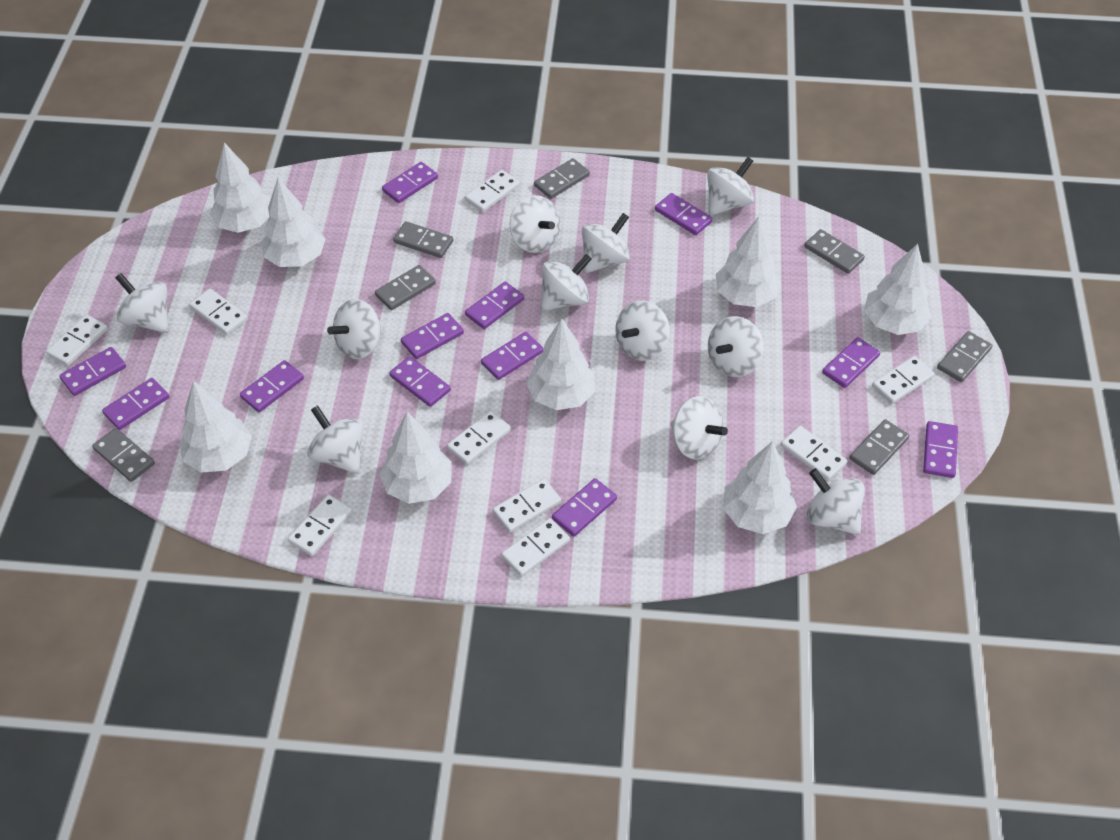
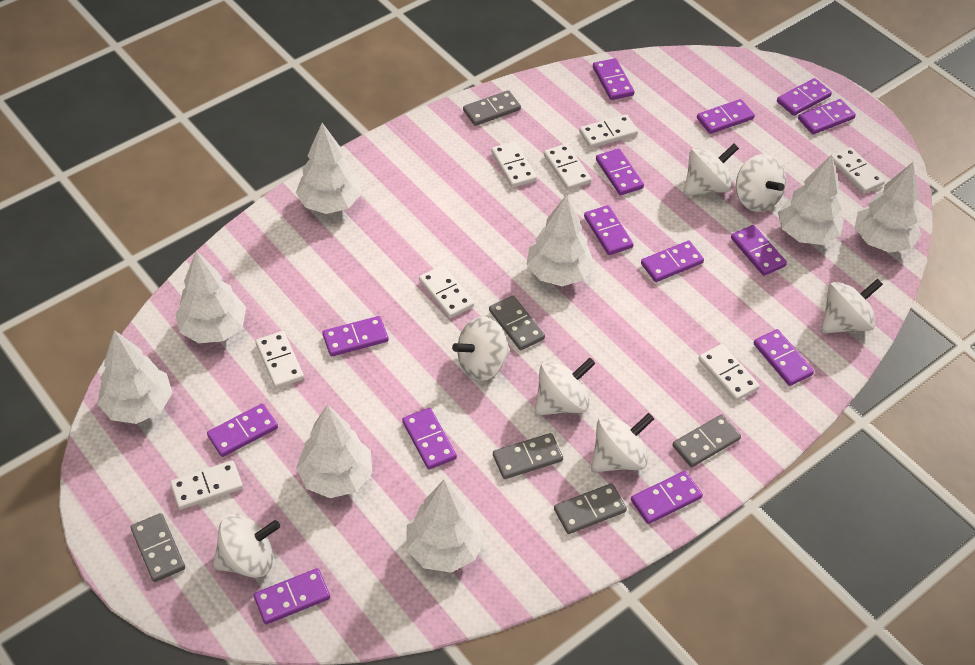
grey domino: [92,428,155,482] [375,265,436,310] [393,221,453,258] [534,158,590,199] [804,229,865,274] [849,419,909,475] [937,331,992,382] = 7 -> [130,513,185,582] [463,90,521,126] [489,296,545,350] [493,433,563,479] [554,483,627,534] [673,414,741,467] = 6
purple domino: [59,347,126,396] [102,378,169,430] [240,360,304,412] [382,162,438,203] [389,356,451,407] [401,313,464,359] [465,281,524,329] [481,332,543,380] [552,478,617,537] [655,193,713,235] [822,337,880,388] [923,421,958,478] = 12 -> [207,404,278,457] [254,568,330,624] [322,316,389,356] [402,408,457,470] [584,205,634,255] [593,58,634,100] [596,149,644,195] [631,471,703,524] [641,241,704,282] [697,99,755,134] [731,225,787,276] [754,329,814,386] [777,78,832,116] [798,99,856,134] = 14
white domino: [46,314,108,366] [189,289,248,335] [288,494,353,556] [447,411,511,465] [465,170,520,212] [493,479,561,533] [501,518,570,577] [781,426,847,481] [872,356,935,404] = 9 -> [170,460,243,510] [256,331,304,388] [419,265,474,318] [491,141,537,188] [544,144,592,190] [579,114,638,148] [699,344,760,401] [832,147,885,193] = 8
white spinning top: [115,273,169,333] [307,405,364,474] [327,299,384,359] [510,195,561,253] [540,254,592,311] [582,213,630,273] [615,300,670,361] [671,396,728,460] [707,157,754,216] [708,316,764,377] [807,468,865,535] = 11 -> [213,514,280,578] [452,317,510,381] [534,358,595,416] [591,413,654,472] [684,144,739,196] [736,154,786,212] [821,279,883,334] = 7

